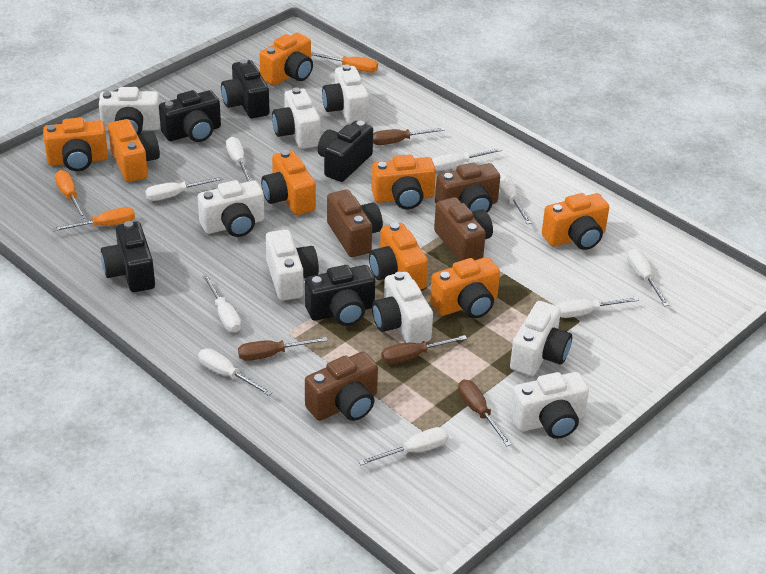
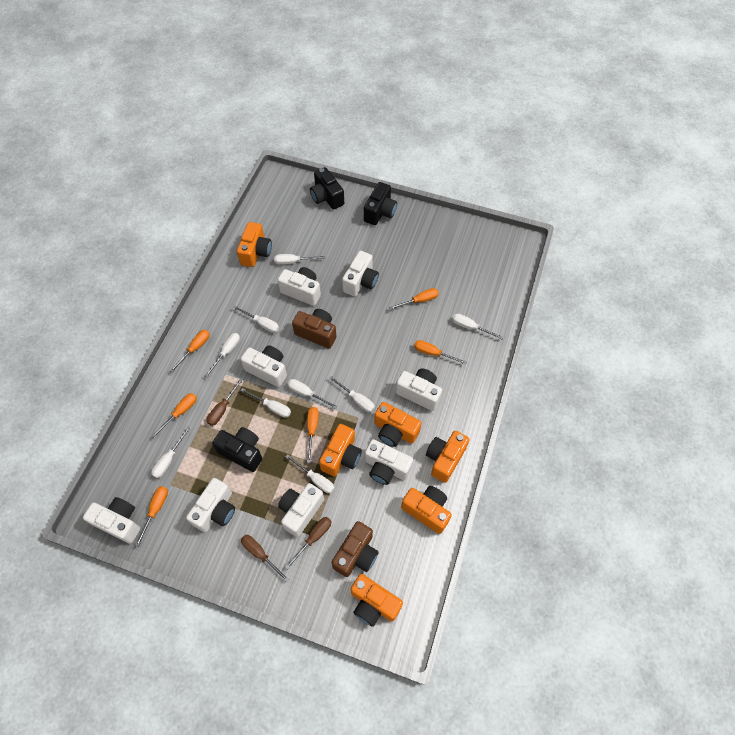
black camera: [101,221,155,292] [159,90,221,142] [221,59,270,118] [305,265,375,326] [318,121,373,182] = 5 -> [212,427,262,472] [310,167,344,210] [364,182,397,225] = 3
brown camera: [305,351,378,421] [327,189,383,257] [434,197,493,261] [435,163,500,213] = 4 -> [292,309,337,349] [332,521,379,577] = 2
brown screwdriver: [238,337,328,361] [373,128,445,145] [381,335,467,364] [458,380,512,447] = 4 -> [207,378,243,426] [241,535,289,582] [285,517,332,569] = 3
orange camera: [43,118,108,171] [108,119,160,182] [259,33,313,86] [261,150,316,215] [369,223,428,290] [371,154,436,209] [430,257,500,318] [542,193,609,250] = 8 -> [237,222,272,267] [319,424,362,477] [351,574,403,627] [374,402,421,447] [401,486,452,534] [426,431,470,483] = 6
orange screwdriver: [52,207,135,231] [55,170,86,219] [311,53,378,73] = 3 -> [135,486,168,547] [152,393,197,438] [170,330,210,372] [307,407,319,463] [389,288,439,310] [414,340,467,364] = 6

